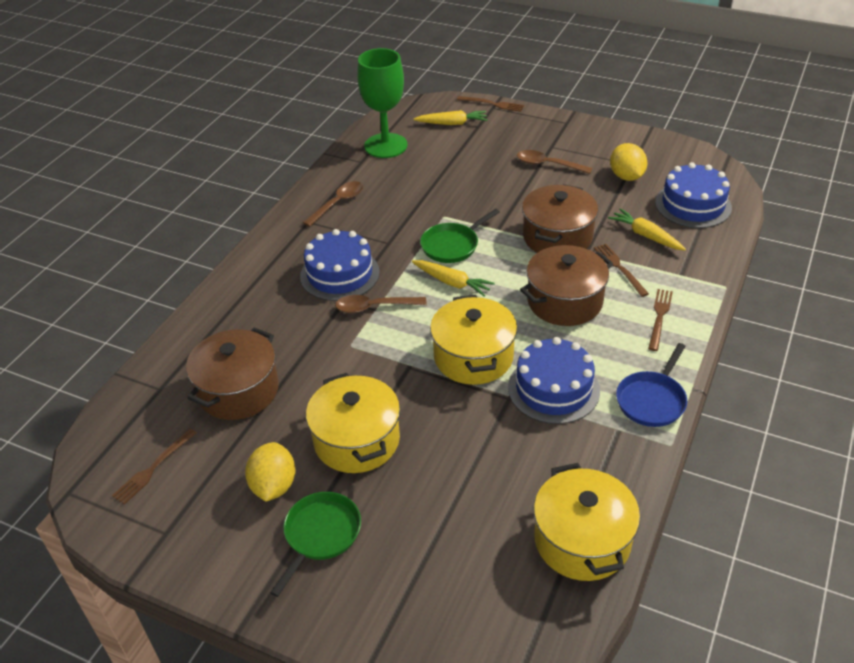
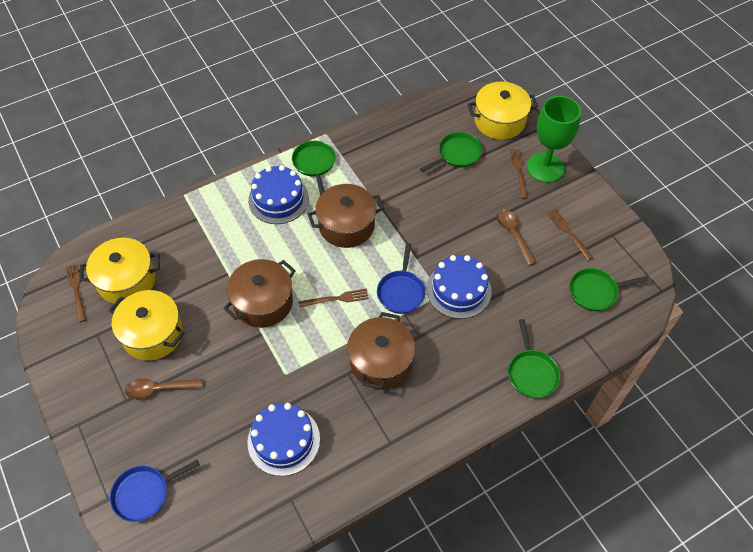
blue pan: [616,343,687,427] = 1 -> [110,460,200,522] [377,243,426,314] = 2
brown spoon: [303,181,363,227] [335,295,427,313] [517,150,592,174] = 3 -> [124,378,203,399] [497,209,536,266] = 2
green pan: [270,492,361,597] [420,209,500,263] = 2 -> [292,141,336,195] [420,132,482,172] [508,319,560,398] [569,268,649,311] = 4
yellow carrot: [412,260,495,297] [414,110,487,125] [608,208,686,250] = 3 -> none = 0
yellow lemon: [245,442,295,502] [610,143,647,181] = 2 -> none = 0

